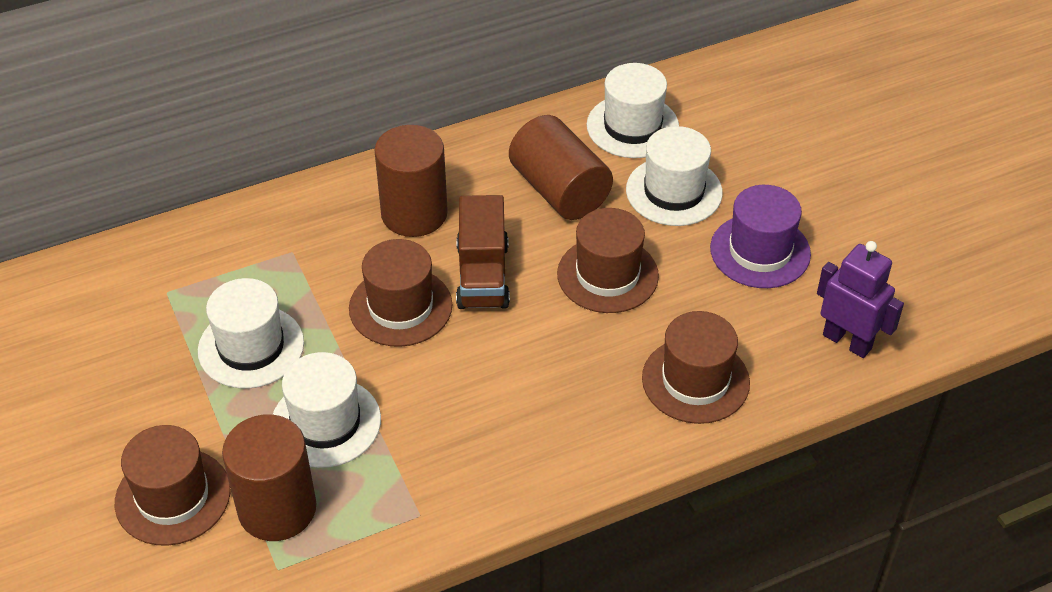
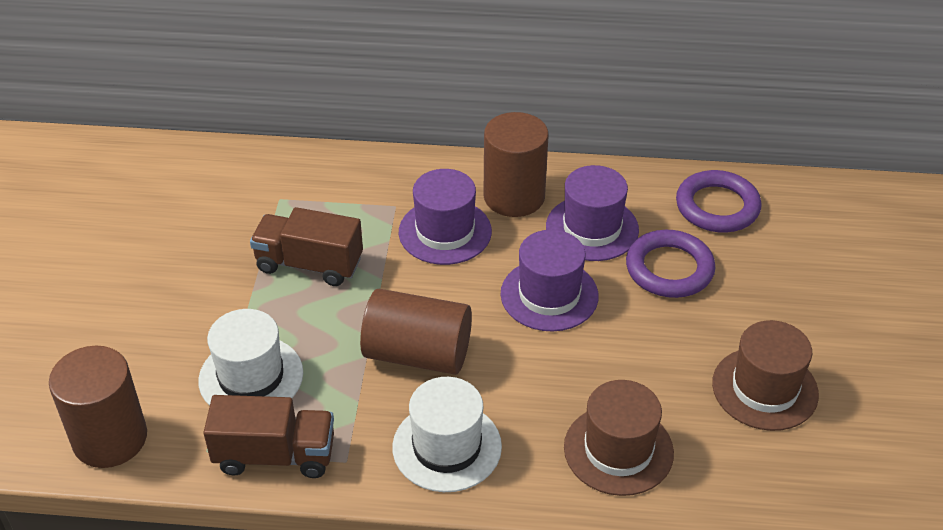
brown hat: [115,425,231,546] [349,239,452,347] [557,208,659,313] [642,311,750,424] = 4 -> [564,380,674,496] [712,320,819,431] = 2
brown truck: [456,195,510,309] = 1 -> [203,395,334,478] [250,207,363,286] = 2
purple hat: [710,185,811,288] = 1 -> [399,169,492,265] [501,230,599,332] [546,165,639,261] = 3
purple ring: none = 0 -> [626,230,715,298] [676,170,762,232] = 2
purple robot: [817,241,904,358] = 1 -> none = 0
white hat: [198,278,304,388] [273,352,381,468] [587,63,679,158] [626,126,723,226] = 4 -> [198,309,303,406] [392,377,502,492] = 2

